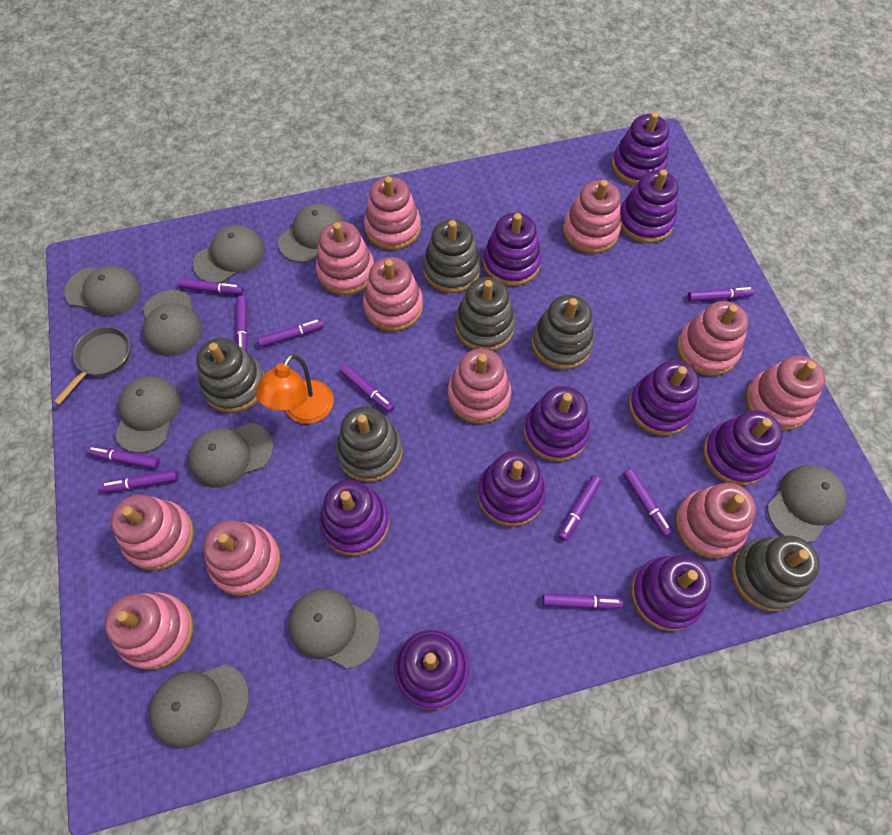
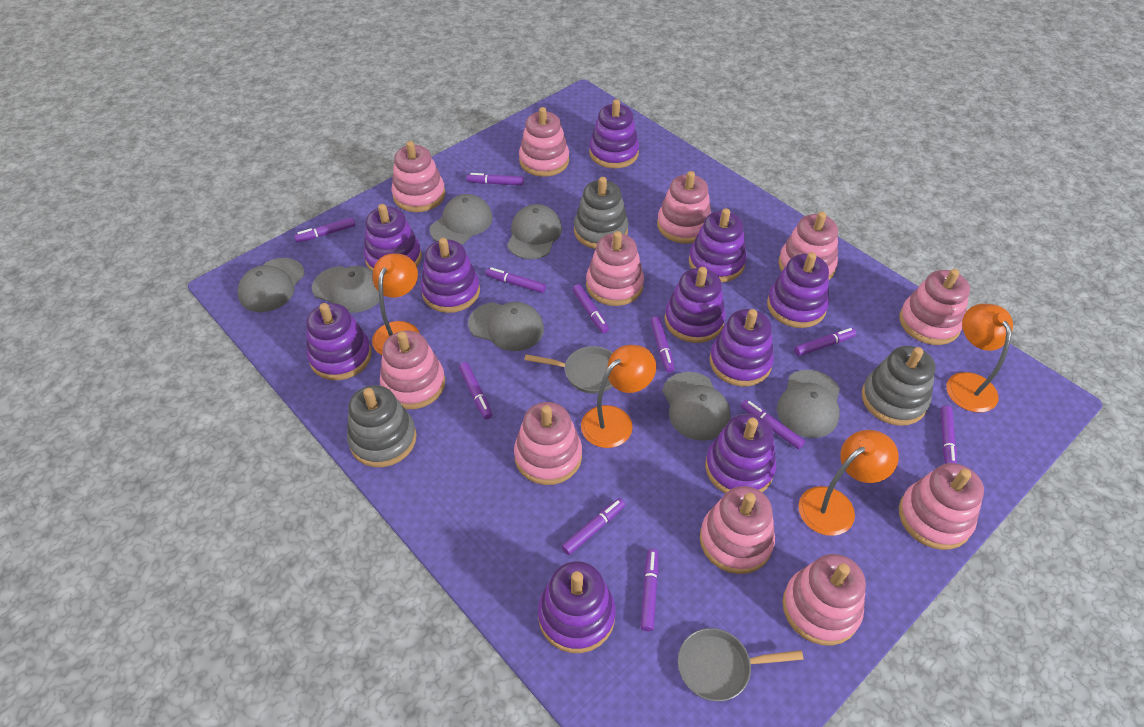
grey cap: [64,266,141,317] [115,376,181,453] [143,290,202,356] [149,665,249,748] [188,423,274,488] [193,225,265,283] [278,203,344,263] [288,589,380,669] [767,465,847,542] = 9 -> [238,258,305,312] [312,266,379,313] [430,194,493,245] [468,302,544,351] [507,204,562,259] [662,372,730,441] [777,370,840,438] = 7
grey pan: [54,327,130,405] = 1 -> [524,346,613,394] [678,628,804,701] = 2
grey stacking toy: [196,338,264,413] [336,406,403,482] [423,219,481,293] [455,277,515,351] [532,295,594,369] [731,536,820,612] = 6 -> [347,385,417,467] [574,177,629,249] [862,346,936,426] = 3
orange lamp: [255,354,334,424] = 1 -> [372,253,420,355] [581,345,656,448] [798,430,899,536] [947,304,1013,412] = 4
purple marker: [87,446,160,469] [100,469,178,493] [178,278,244,295] [236,296,248,352] [257,319,324,347] [340,364,395,413] [542,593,623,609] [558,475,602,541] [623,469,673,537] [688,287,754,302] = 10 -> [294,217,355,242] [459,362,492,419] [467,173,524,185] [486,267,546,293] [561,498,625,555] [572,284,609,333] [641,549,658,631] [650,316,675,373] [741,400,805,449] [794,328,856,356] [940,406,957,464] = 11

